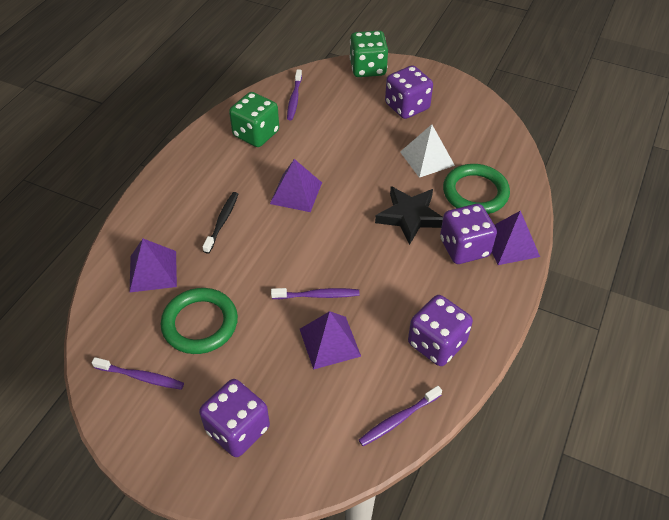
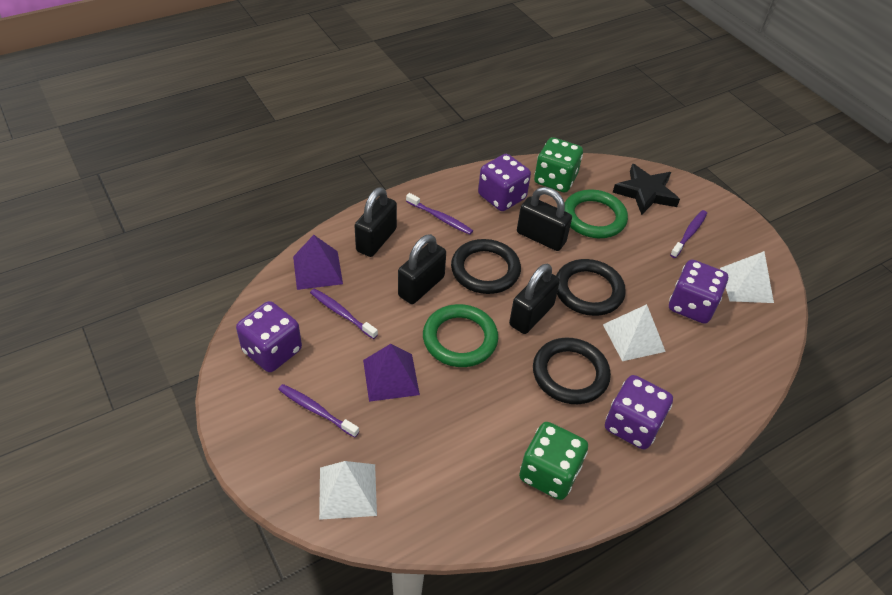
black padlock: none = 0 -> [355,187,397,257] [398,234,446,304] [509,264,560,334] [517,187,572,251] = 4
black ring: none = 0 -> [451,239,521,294] [533,337,611,404] [556,259,626,316] = 3
black toothbrush: [203,192,238,254] = 1 -> none = 0
purple pyramid: [129,239,177,293] [270,159,322,212] [300,311,361,370] [492,210,540,265] = 4 -> [293,235,343,290] [363,344,420,402] = 2
white pyramid: [400,124,455,178] = 1 -> [319,461,377,520] [603,304,666,361] [720,251,774,303] = 3

